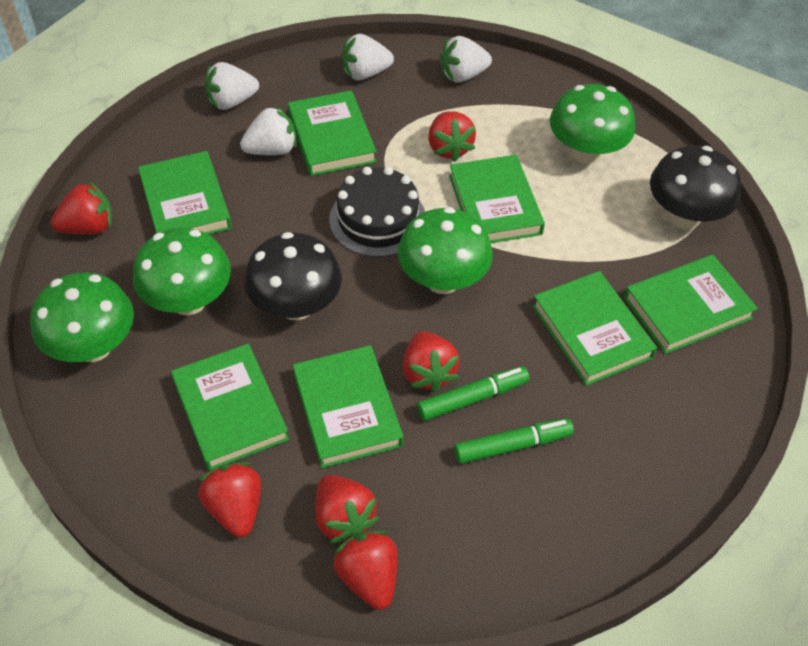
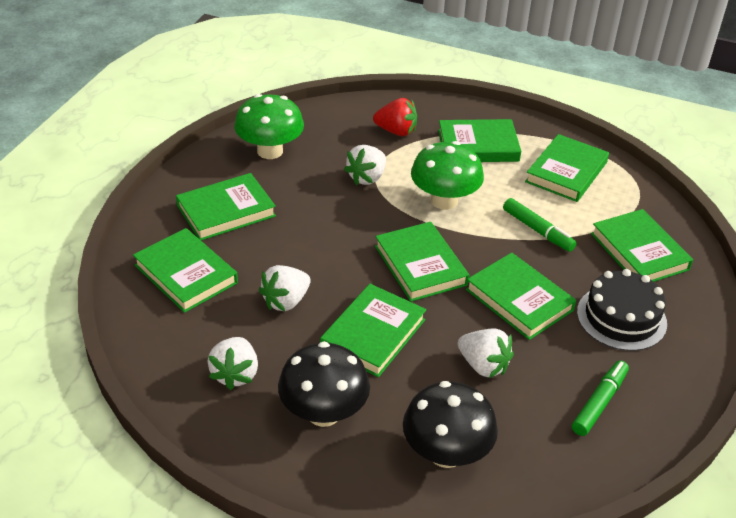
green book: [138,151,232,235] [171,344,289,471] [288,90,377,176] [293,345,404,468] [449,155,545,243] [532,271,657,386] [624,255,758,354] = 7 -> [133,228,238,313] [176,173,276,240] [320,284,426,377] [375,222,469,302] [438,119,521,162] [466,253,576,340] [525,134,609,202] [591,209,693,282] = 8
green mushroom: [30,273,134,362] [133,228,231,315] [398,207,492,294] [550,84,635,164] = 4 -> [234,94,304,159] [411,141,484,210] = 2
red strawberry: [51,181,113,235] [198,463,261,538] [315,475,379,544] [333,531,398,610] [403,331,460,393] [428,111,476,162] = 6 -> [373,98,417,136] = 1

